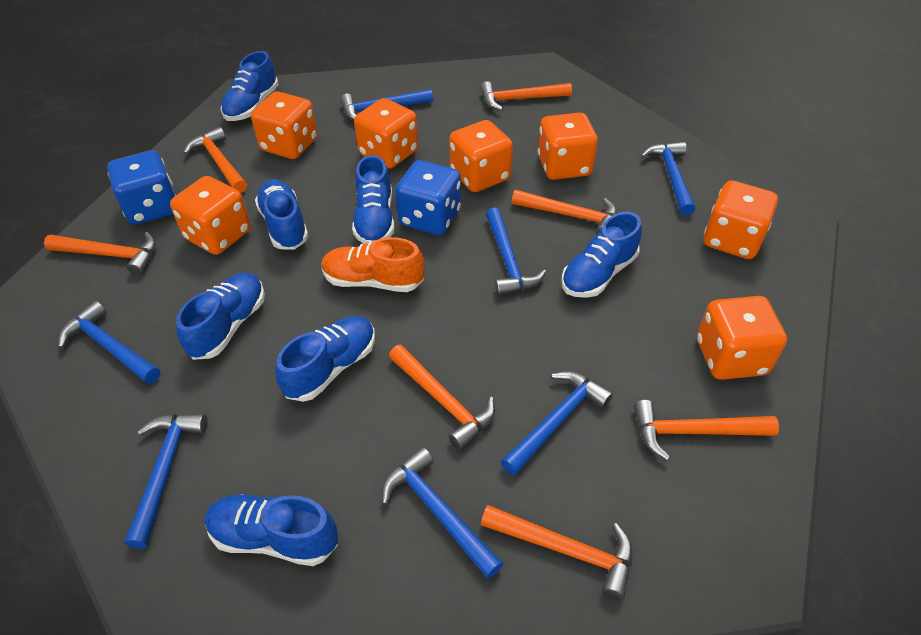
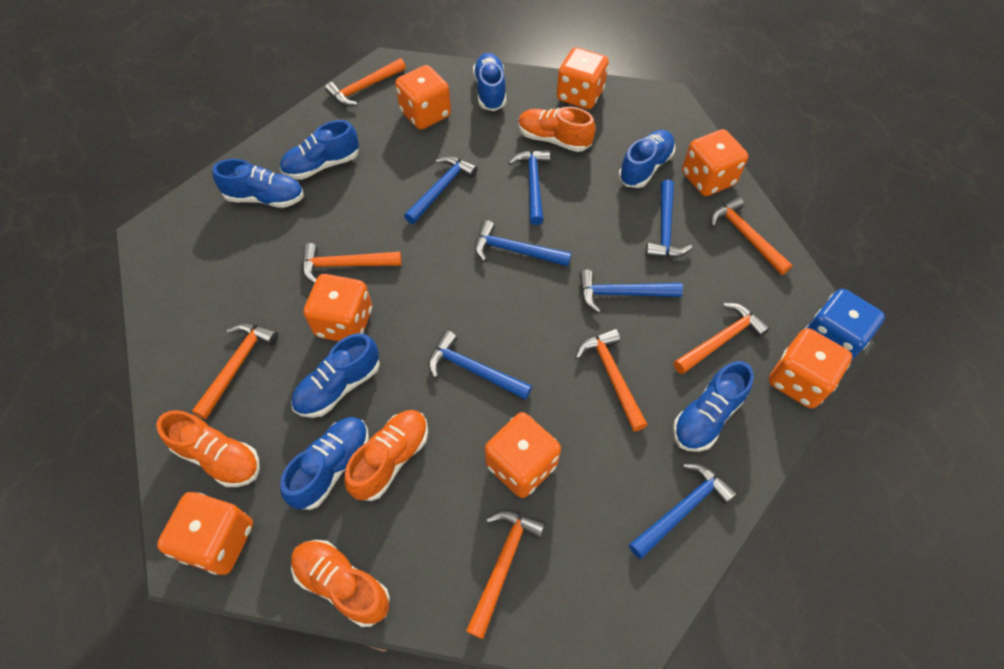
blue dice: [107,150,176,225] [395,160,461,235] = 2 -> [805,289,885,361] = 1
orange shoe: [321,237,425,292] = 1 -> [156,410,259,487] [291,540,390,627] [344,410,428,501] [518,107,595,152] = 4

